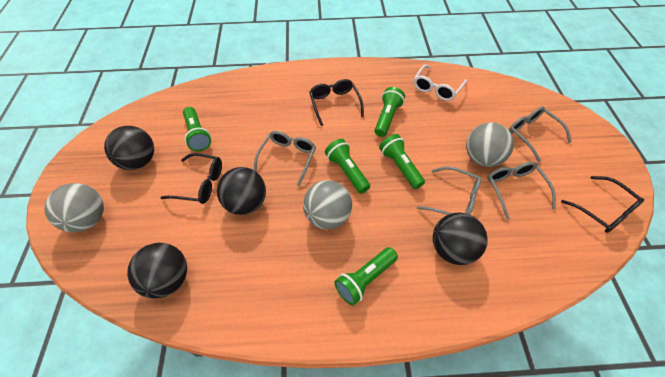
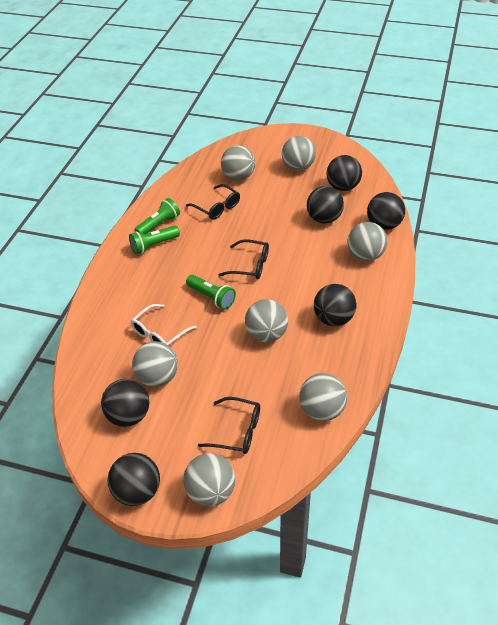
black ball: [104,126,154,170] [127,243,187,299] [217,167,266,215] [433,213,488,265] = 4 -> [101,379,149,427] [108,453,160,506] [307,186,344,224] [314,284,356,326] [326,155,362,191] [367,192,405,230] = 6
green flashlight: [183,107,211,151] [325,139,370,193] [334,247,398,305] [374,87,405,137] [379,134,425,189] = 5 -> [129,226,180,254] [134,198,180,234] [186,275,236,310] = 3
grey ball: [44,183,104,232] [303,180,352,230] [466,122,514,167] = 3 -> [132,341,178,387] [183,453,235,507] [221,145,255,181] [245,299,288,343] [282,136,316,171] [299,373,347,421] [348,222,387,261] = 7
grey glasses: [254,131,316,186] [417,167,481,215] [487,162,556,220] [509,106,572,162] = 4 -> none = 0

